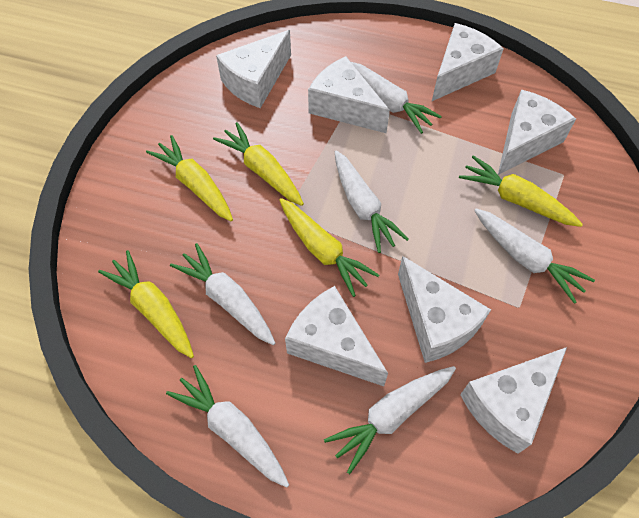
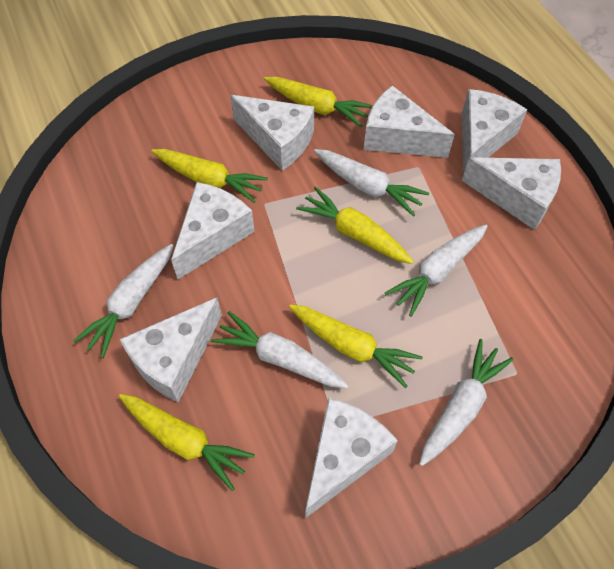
white carrot: [166,365,289,487] [170,243,275,345] [324,366,456,474] [335,150,409,253] [351,62,442,134] [474,208,595,304] = 6 -> [73,244,174,358] [211,311,348,388] [314,149,429,217] [385,225,488,316] [419,339,514,466] = 5

